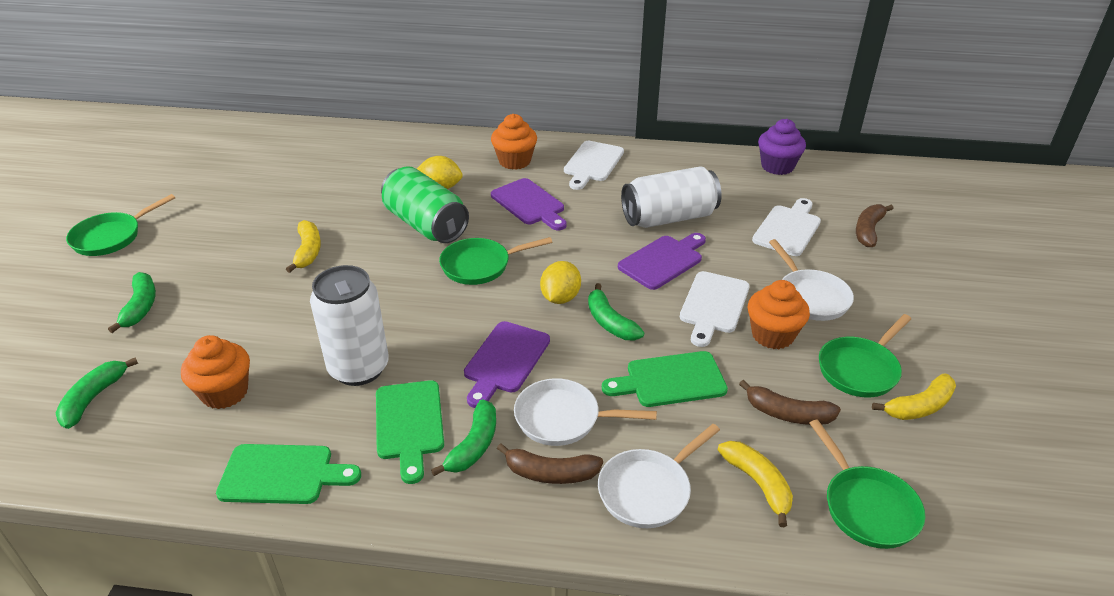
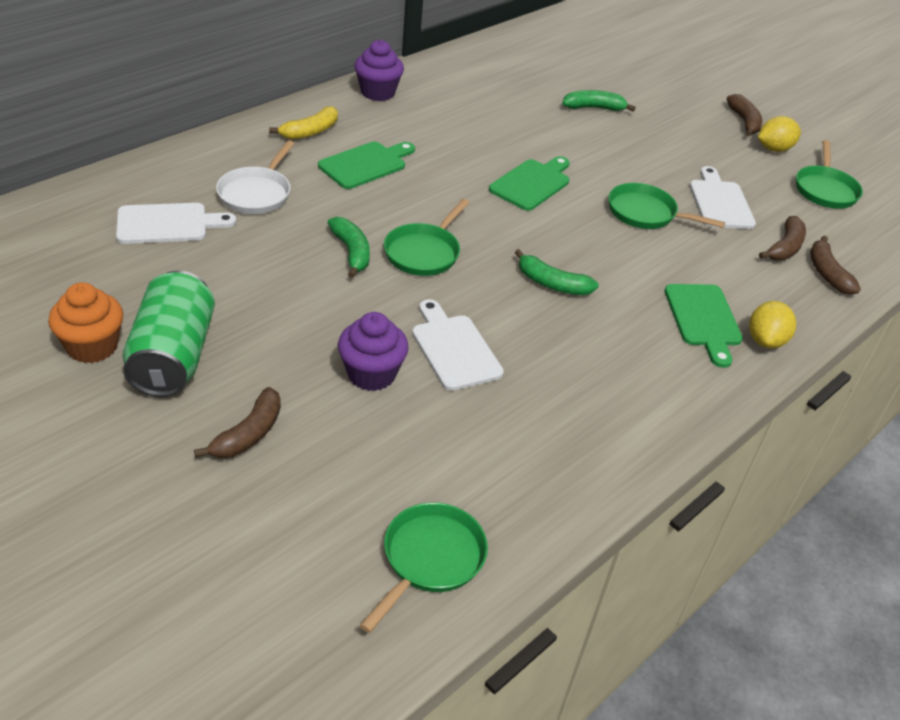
brown banana: [497,443,603,484] [739,380,841,425] [856,204,894,247] = 3 -> [194,387,281,458] [727,94,762,136] [759,216,806,261] [810,236,861,295] = 4
green banana: [56,358,138,429] [108,272,156,333] [431,399,496,476] [588,283,644,341] = 4 -> [328,217,370,278] [515,249,599,295] [562,90,635,111] = 3
orange cupcake: [181,335,250,409] [491,114,537,170] [748,280,810,349] = 3 -> [48,282,124,363] = 1
purple cupcake: [758,119,806,175] = 1 -> [338,312,409,391] [354,40,404,101] = 2
purple cutting board: [464,321,550,408] [491,178,567,230] [618,233,706,290] = 3 -> none = 0
white can: [310,265,389,386] [621,166,722,228] = 2 -> none = 0
white pan: [514,378,657,446] [598,424,720,528] [769,239,854,321] = 3 -> [216,140,295,214] = 1
yellow banana: [286,220,321,273] [718,441,793,527] [872,374,956,420] = 3 -> [269,106,338,140] = 1

